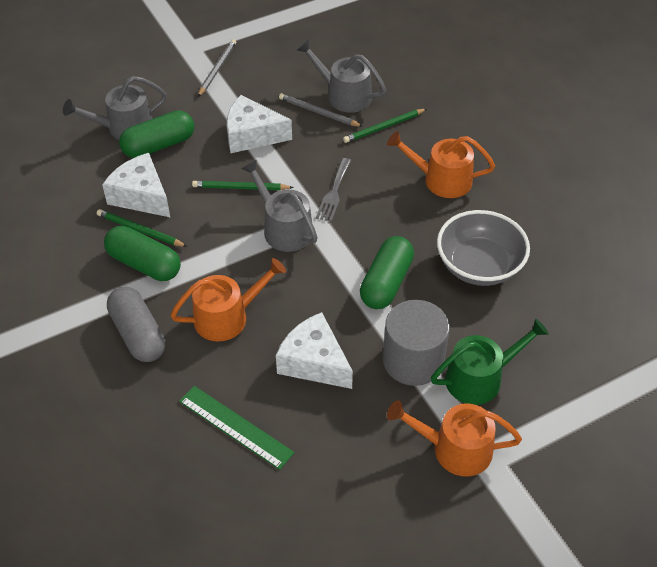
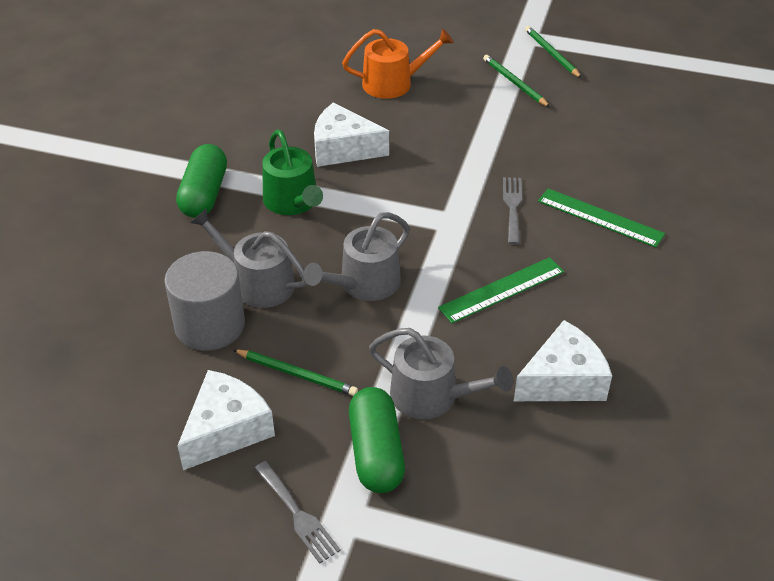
green capsule: [104,226,181,281] [119,110,194,158] [360,236,414,309] = 3 -> [176,144,227,218] [349,387,405,493] = 2
green ruler: [179,386,294,470] = 1 -> [438,257,564,323] [538,188,665,248] = 2
grey bowl: [437,210,530,286] = 1 -> none = 0
grey capsule: [107,287,165,362] = 1 -> none = 0
grey fork: [316,158,351,222] = 1 -> [254,461,341,564] [503,177,522,245] = 2
grey pencil: [198,39,236,97] [279,93,363,127] = 2 -> none = 0
orange watering can: [170,258,286,342] [387,131,495,198] [387,401,522,476] = 3 -> [342,29,454,99] = 1

